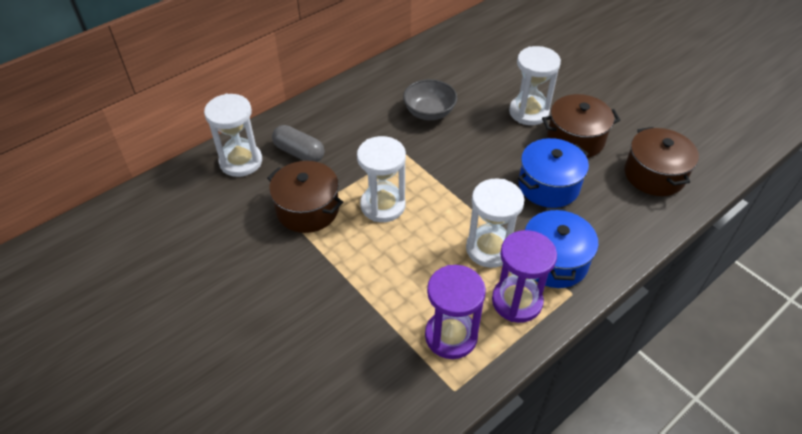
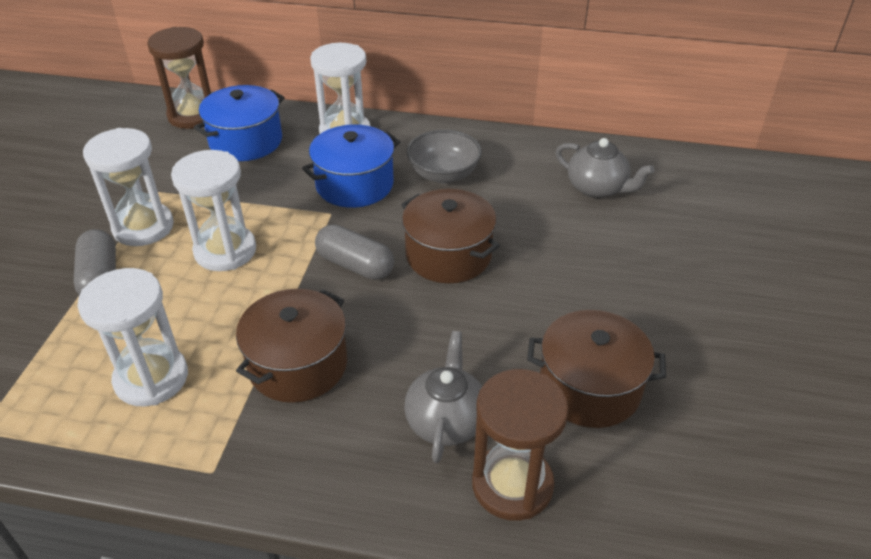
brown hourglass: none = 0 -> [147,27,211,129] [472,369,569,521] = 2
grey capsule: [272,125,324,162] = 1 -> [74,229,116,296] [315,224,394,280] = 2
grey teapot: none = 0 -> [404,331,482,463] [556,138,654,198] = 2
purple hourglass: [425,265,486,359] [492,230,557,323] = 2 -> none = 0

